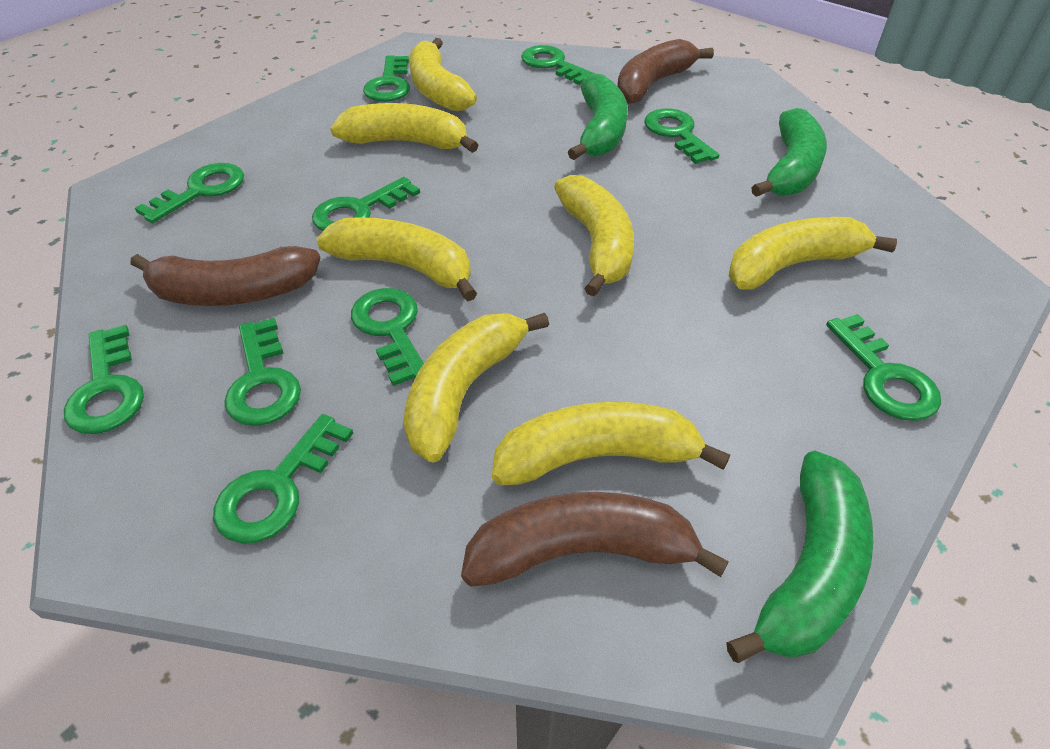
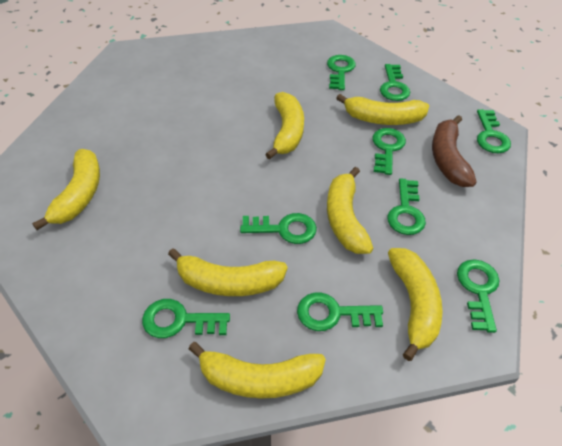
brown banana: [130,246,320,306] [461,492,729,587] [617,39,714,104] = 3 -> [432,115,477,187] = 1
green banana: [568,74,628,160] [726,450,874,663] [751,108,827,197] = 3 -> none = 0
green key: [64,325,144,434] [135,163,244,223] [213,414,353,544] [224,318,301,426] [312,177,420,231] [351,288,424,386] [363,55,410,102] [521,45,595,85] [644,108,719,164] [826,314,941,421] = 10 -> [142,299,230,338] [240,213,317,244] [297,292,383,331] [327,55,356,90] [372,128,406,175] [380,64,410,101] [387,179,426,235] [457,259,500,333] [477,109,511,153] = 9

